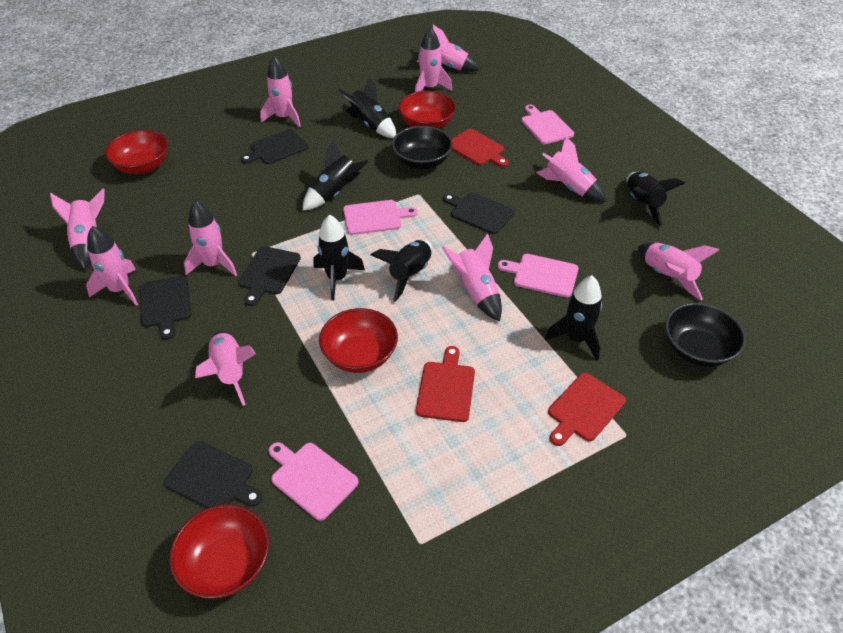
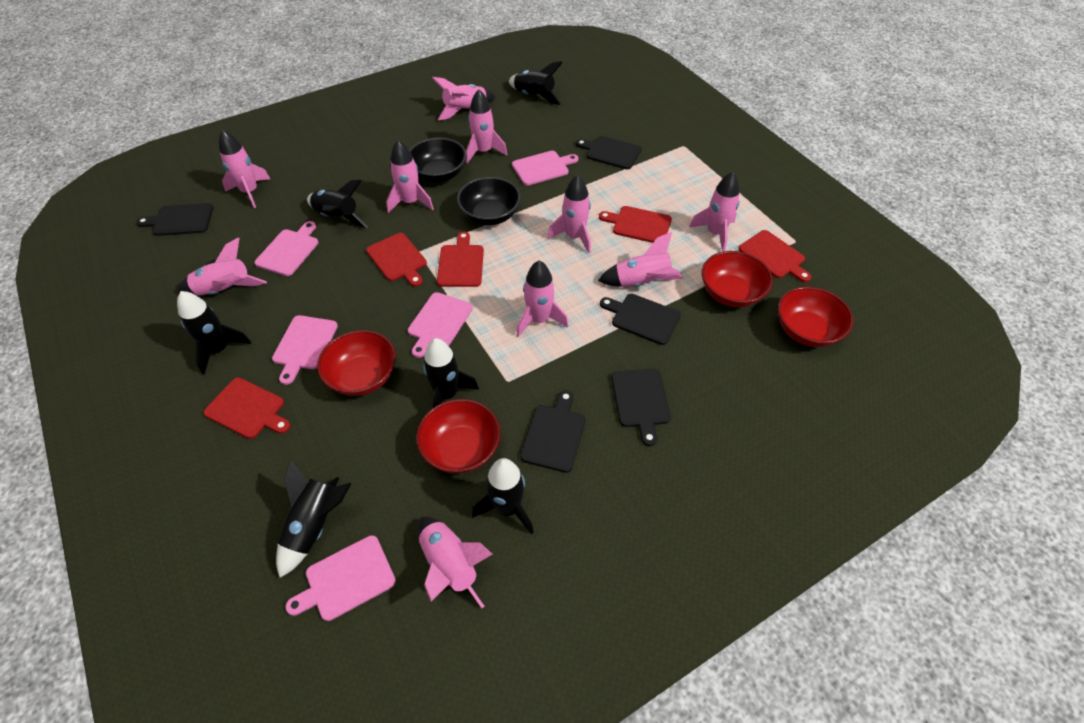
pink cutting board: [269,442,359,521] [343,200,418,235] [498,254,579,298] [521,105,574,144] = 4 -> [254,221,318,276] [272,315,338,385] [285,535,396,621] [408,292,473,358] [512,151,578,185] = 5
red cutting board: [416,346,475,422] [452,129,509,167] [548,373,626,446] = 3 -> [203,377,291,439] [366,233,427,287] [437,232,484,287] [599,206,672,243] [739,230,811,282] = 5

